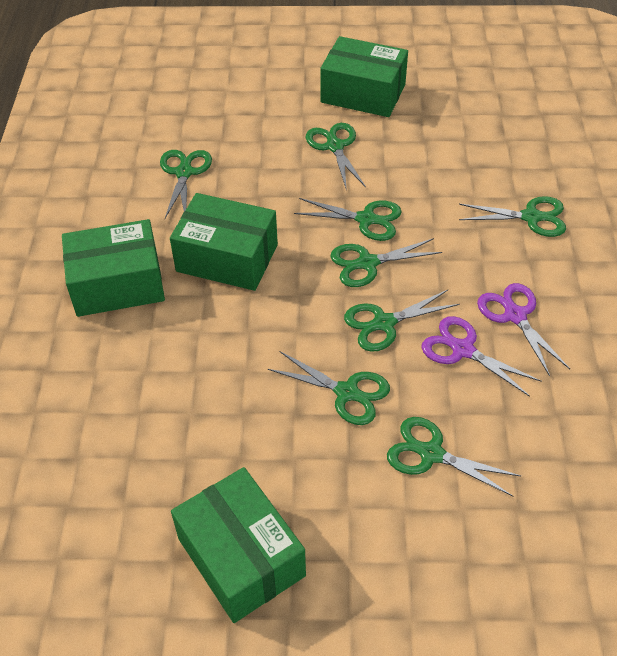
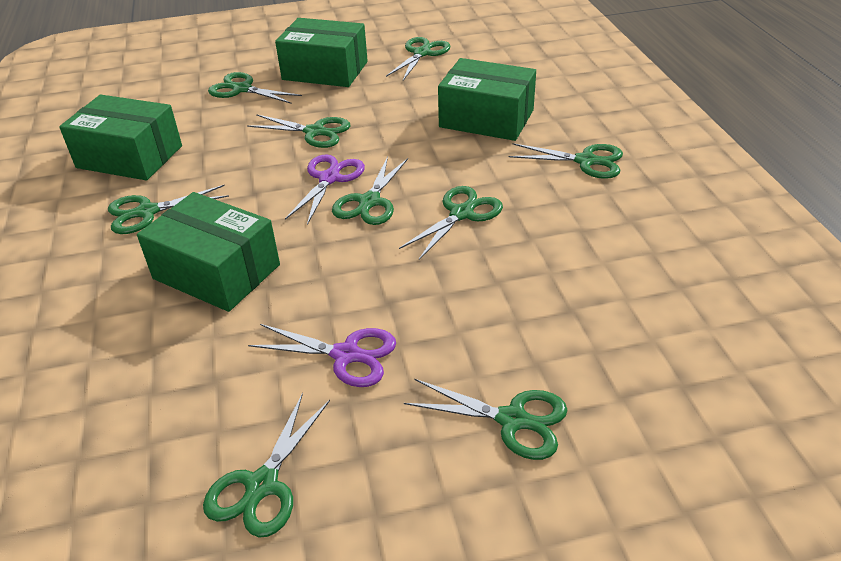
green scissors: [160,150,212,218] [268,351,390,425] [294,198,402,241] [306,123,366,191] [330,238,442,287] [344,289,460,352] [387,417,521,497] [459,196,566,237] = 8 -> [108,185,229,234] [203,393,330,537] [208,72,302,104] [247,114,350,148] [332,156,408,225] [386,37,450,81] [399,186,503,260] [404,379,567,460] [509,143,623,179] = 9

